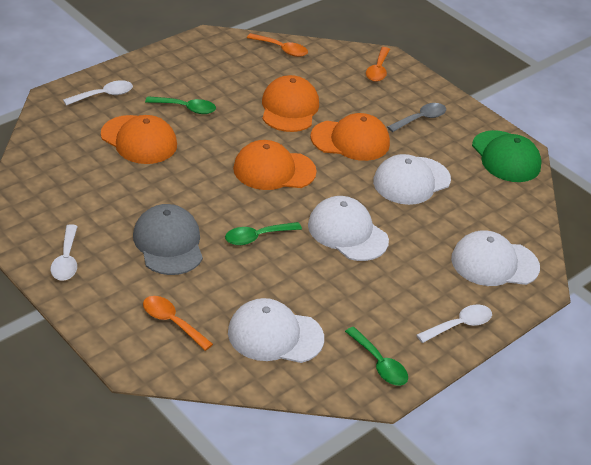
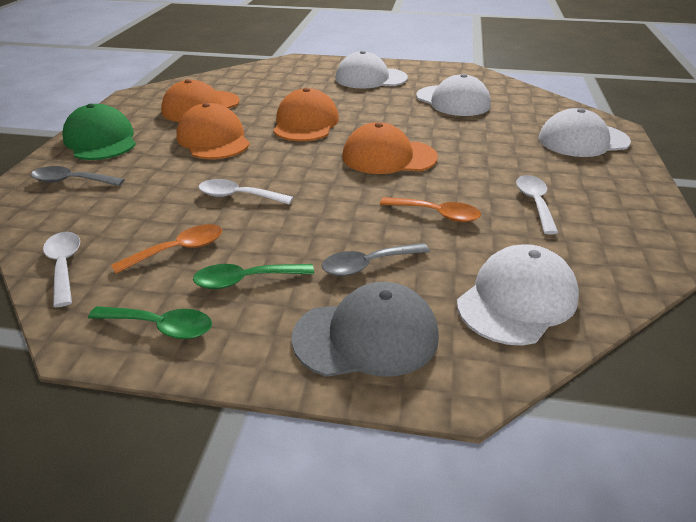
green spoon: [145,96,216,114] [225,222,302,245] [345,327,408,386] = 3 -> [88,306,212,339] [193,264,314,289] = 2
grey spoon: [387,103,446,132] = 1 -> [31,166,125,186] [321,243,430,276] = 2
orange spoon: [143,296,213,351] [247,33,308,57] [366,47,390,82] = 3 -> [111,224,222,274] [380,197,481,222] = 2

